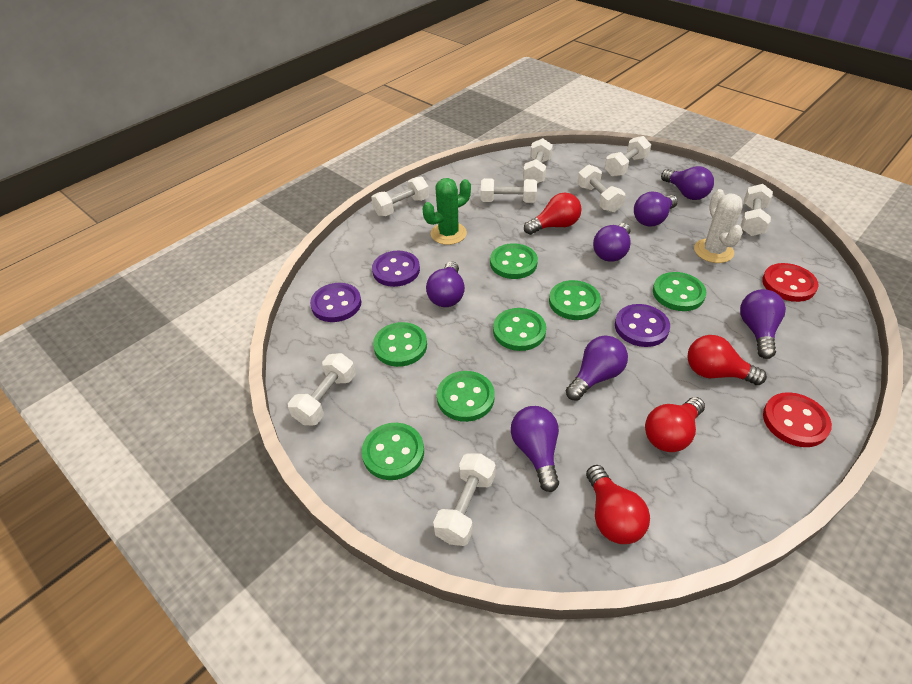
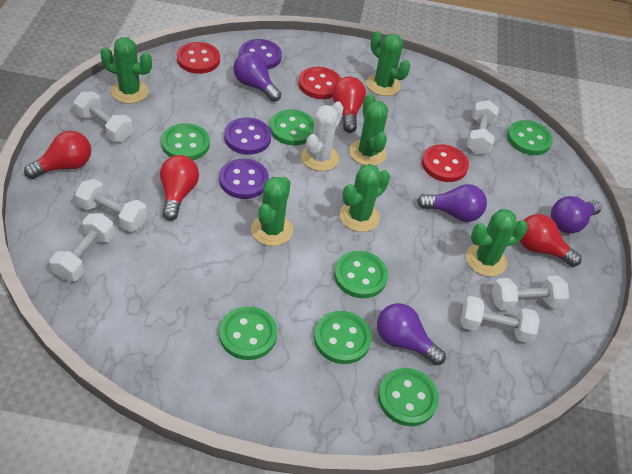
green cactus: [423,178,471,245] = 1 -> [100,37,152,104] [251,177,293,246] [340,164,390,232] [349,94,388,166] [367,31,410,96] [466,209,528,277] = 6
purple light bulb: [426,261,465,307] [511,406,559,492] [566,336,628,401] [593,223,631,262] [634,191,678,227] [661,166,714,200] [740,289,786,359] = 7 -> [233,51,281,102] [377,303,446,365] [417,184,487,222] [551,196,602,234] = 4
red button: [762,263,819,302] [763,392,832,447] = 2 -> [177,42,220,74] [298,67,341,99] [422,144,469,182] = 3
white dumbbell: [288,353,356,425] [371,177,429,216] [433,453,496,546] [481,178,537,203] [523,138,553,183] [577,165,625,213] [605,136,651,177] [741,184,773,236] = 8 -> [50,213,115,281] [74,92,133,142] [75,179,147,232] [460,296,540,343] [467,100,499,154] [492,276,569,311] = 6

